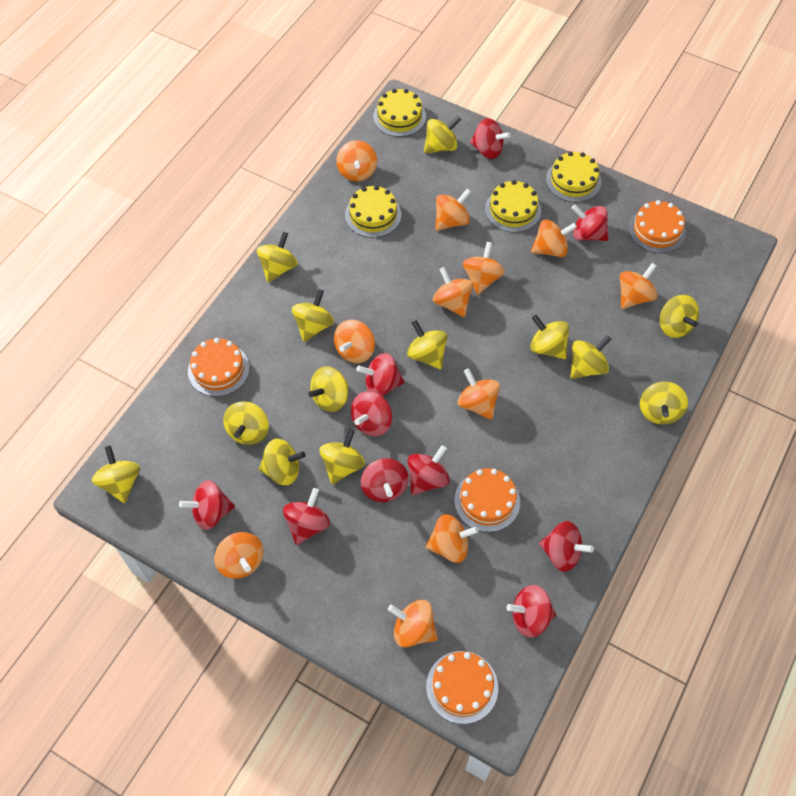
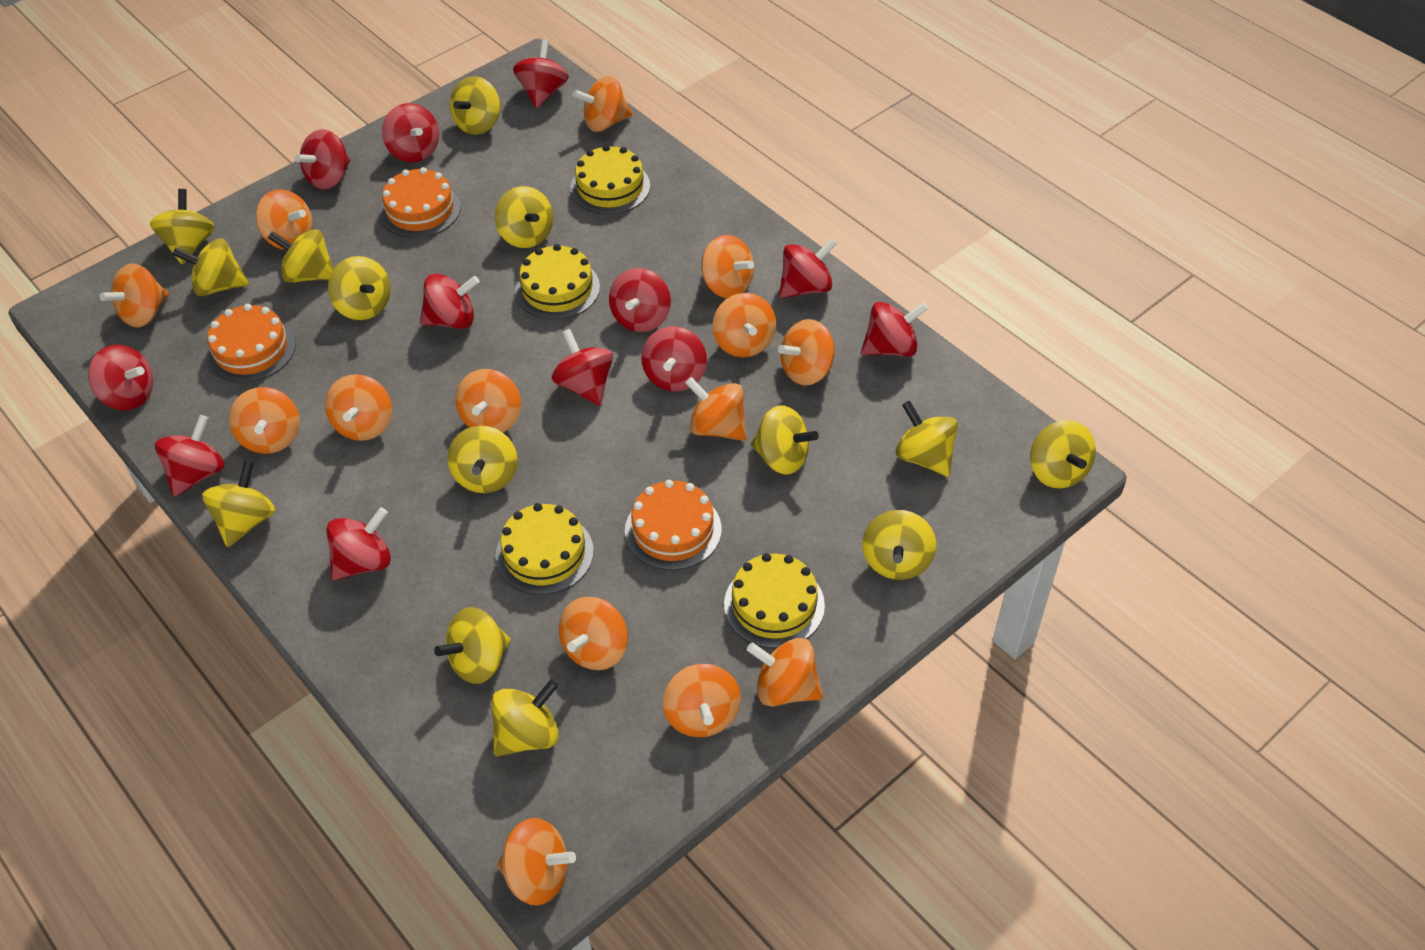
orange cake: [188,338,249,397] [426,651,498,724] [454,468,520,532] [629,200,686,253] = 4 -> [207,304,296,383] [379,167,461,238] [625,480,722,570] = 3
orange spinning top: [214,532,264,578] [334,320,375,363] [336,140,377,181] [388,600,438,647] [426,514,479,563] [433,267,473,317] [435,189,471,231] [458,368,500,420] [463,242,505,295] [531,219,577,257] [620,263,658,309] = 11 -> [100,263,169,327] [229,387,300,454] [256,189,313,250] [325,374,392,441] [455,369,521,432] [497,818,576,906] [559,597,628,670] [572,76,632,132] [663,664,741,737] [685,377,747,441] [701,235,754,298] [713,293,776,358] [747,638,823,707] [778,319,835,386] = 14
red spinning top: [179,480,235,530] [283,488,330,545] [351,391,392,436] [356,353,405,396] [361,458,409,502] [407,445,450,495] [470,118,511,159] [506,585,556,638] [539,521,594,572] [571,205,608,241] = 10 -> [88,345,153,410] [155,415,225,497] [295,129,350,189] [326,507,391,580] [382,103,439,162] [420,274,480,329] [513,39,569,109] [552,329,613,406] [609,268,671,332] [641,326,707,392] [779,238,837,298] [861,302,928,357] = 12
yellow spinning top: [92,445,140,503] [223,401,269,445] [257,232,298,283] [259,439,306,485] [292,289,334,342] [308,366,348,412] [320,429,365,484] [407,320,448,369] [424,116,461,153] [530,315,569,359] [570,335,611,379] [640,381,688,425] [659,295,699,338] = 13 -> [150,189,214,265] [173,238,249,296] [202,460,275,547] [268,229,334,283] [328,256,391,320] [434,607,511,684] [447,426,518,493] [450,76,500,135] [491,680,559,756] [495,186,553,248] [751,405,819,474] [862,510,936,580] [896,400,958,477] [1030,420,1096,489] = 14

